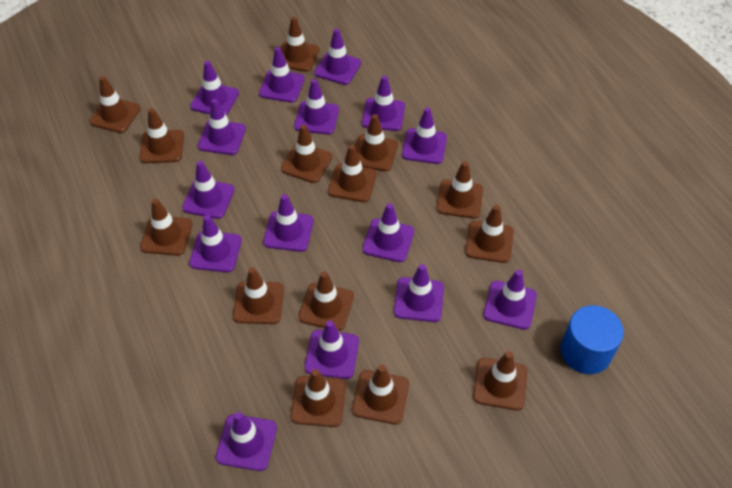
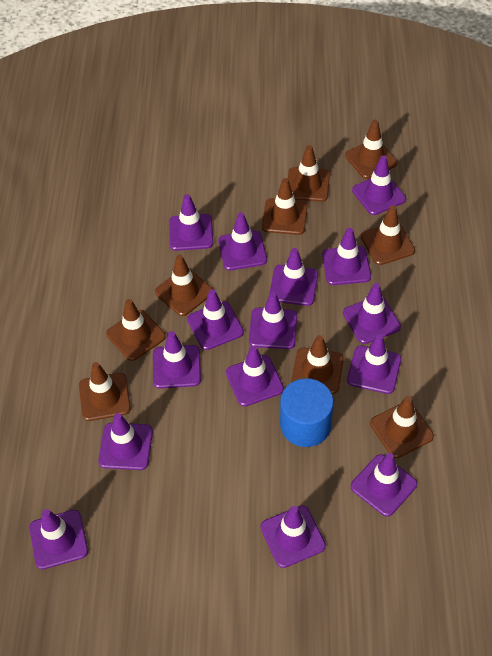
brown traffic cone: [89,76,141,133] [139,108,184,163] [140,198,192,256] [233,267,284,324] [281,17,319,72] [281,124,333,183] [291,369,346,427] [298,271,354,331] [328,145,377,202] [352,365,409,424] [355,114,398,171] [436,161,483,219] [465,205,514,263] [473,351,527,411] = 14 -> [79,362,131,421] [106,299,166,361] [155,255,213,316] [262,178,308,235] [288,145,330,202] [291,335,344,394] [345,120,398,179] [361,205,415,265] [370,396,434,458] = 9

